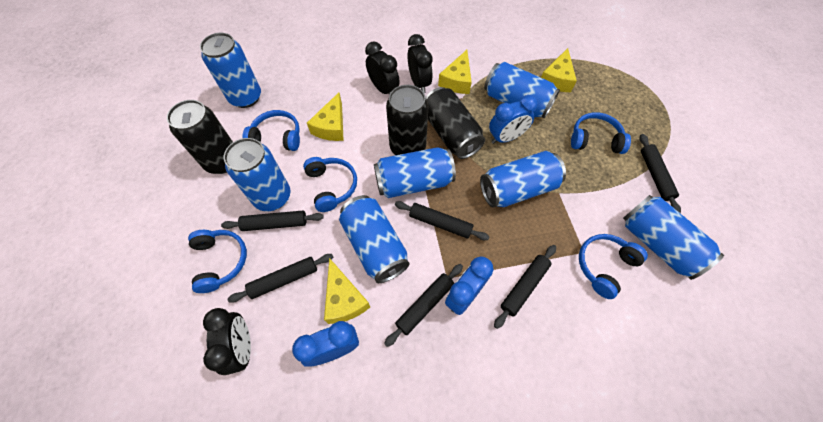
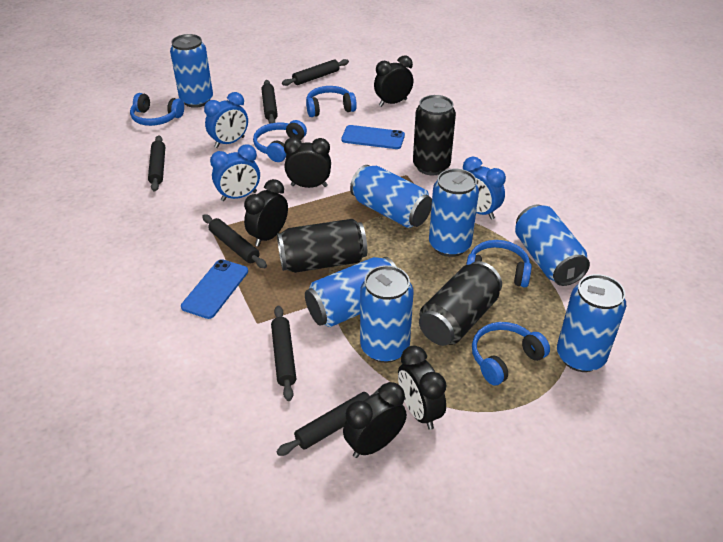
black clock: [203,308,251,375] [365,41,400,95] [408,34,433,93] = 3 -> [244,179,288,247] [284,137,331,188] [343,382,407,458] [374,55,413,107] [398,346,447,430] = 5
blue phone: none = 0 -> [181,259,248,319] [342,125,405,149] = 2
yellow cheese: [307,92,344,141] [324,258,370,324] [438,50,472,94] [541,48,577,92] = 4 -> none = 0

